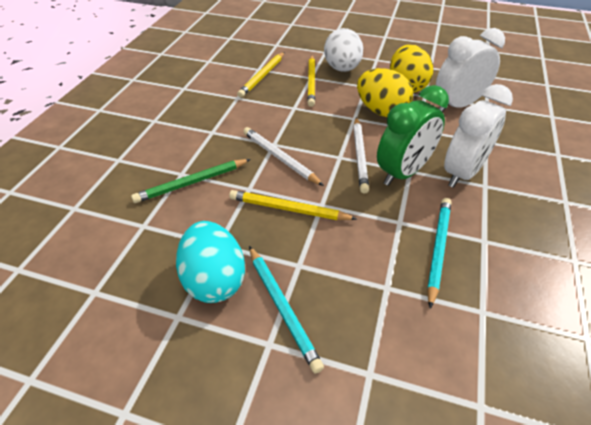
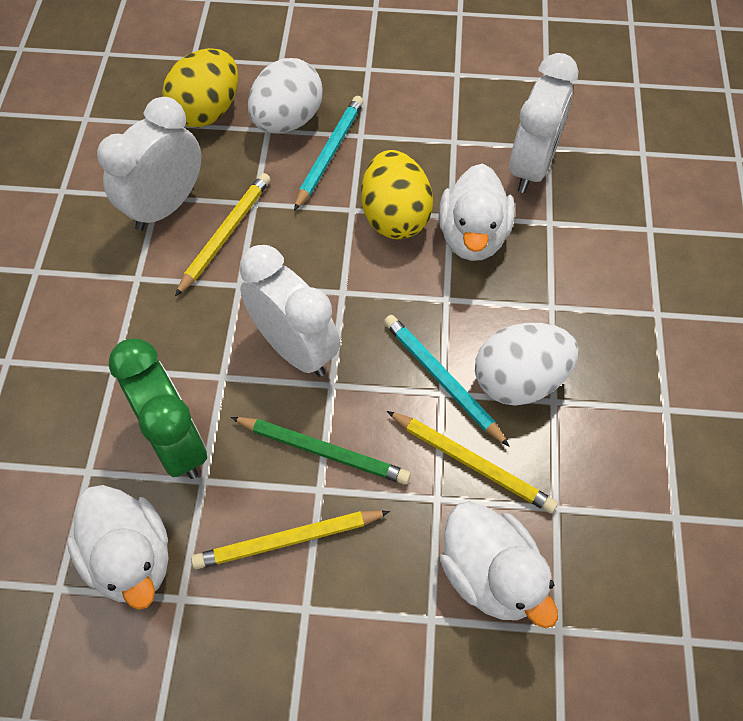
turquoise egg: [176,221,245,303] = 1 -> none = 0
white clock: [436,28,505,112] [444,84,513,188] = 2 -> [97,97,201,231] [240,245,340,377] [509,53,579,193] = 3
white duck: none = 0 -> [67,485,168,610] [439,164,515,261] [440,501,558,628] = 3
white egg: [324,28,363,72] = 1 -> [248,58,323,133] [475,323,579,406] = 2
white pencil: [243,127,324,186] [353,117,369,194] = 2 -> none = 0

